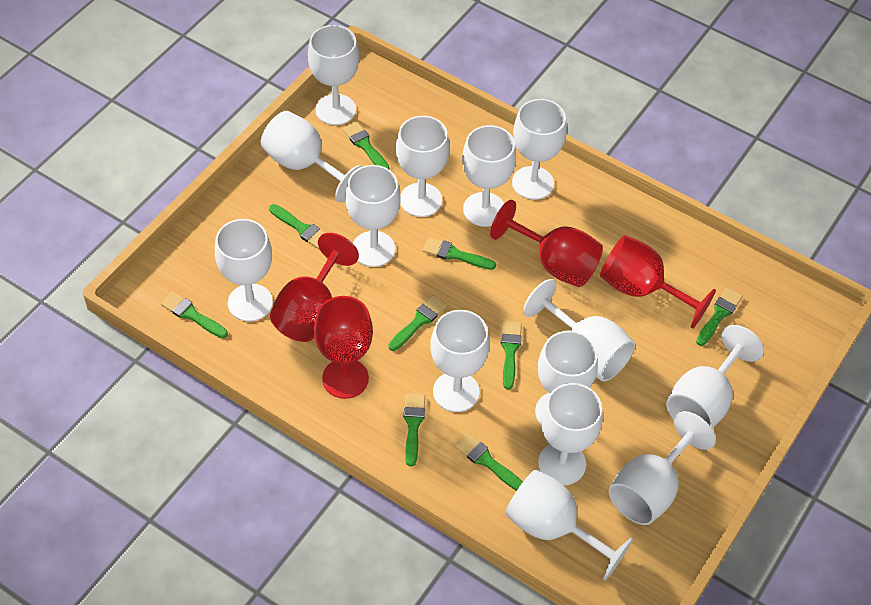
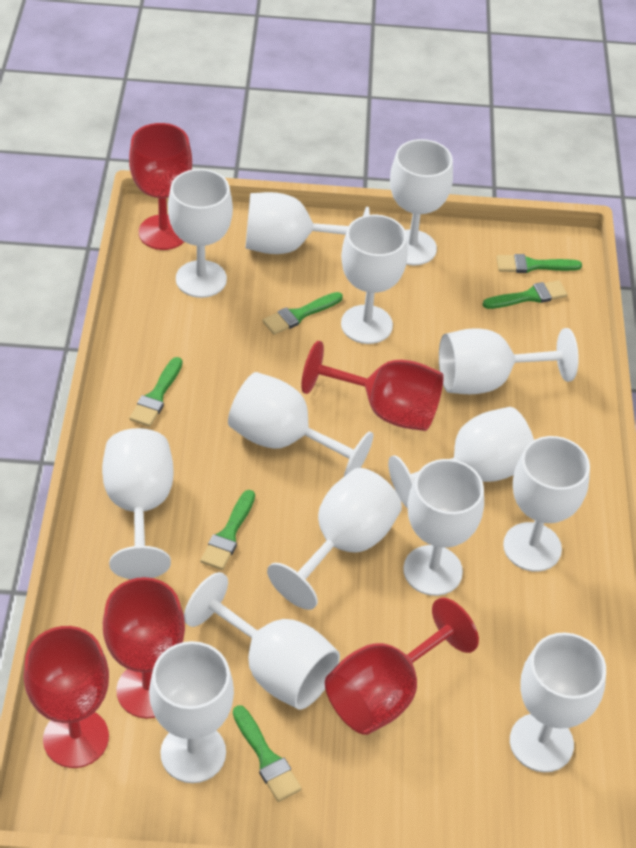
green brush: [161,292,228,338] [269,204,324,249] [343,122,390,170] [389,295,447,351] [404,393,425,466] [423,237,496,270] [455,433,523,491] [501,321,522,390] [696,287,743,346] = 9 -> [129,357,183,427] [200,490,255,570] [233,705,302,802] [262,292,343,335] [483,280,567,309] [497,254,582,273] = 6
red goblet: [270,233,359,342] [314,296,373,399] [490,200,603,287] [600,235,716,329] = 4 -> [24,626,109,768] [103,577,185,718] [129,123,192,250] [301,341,444,431] [325,597,479,735] = 5

